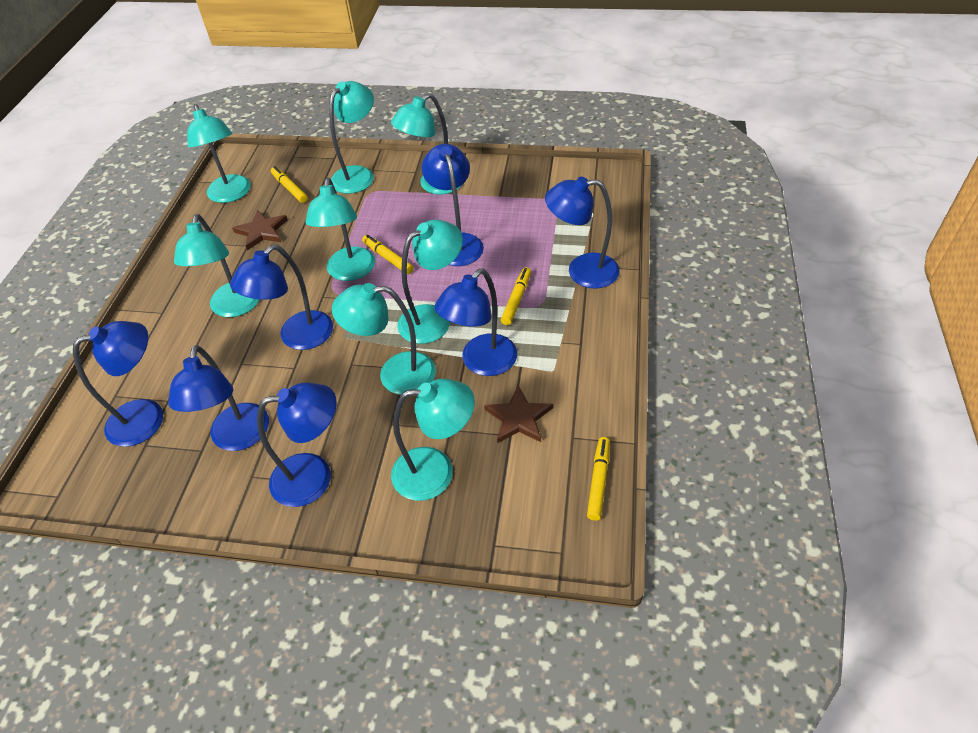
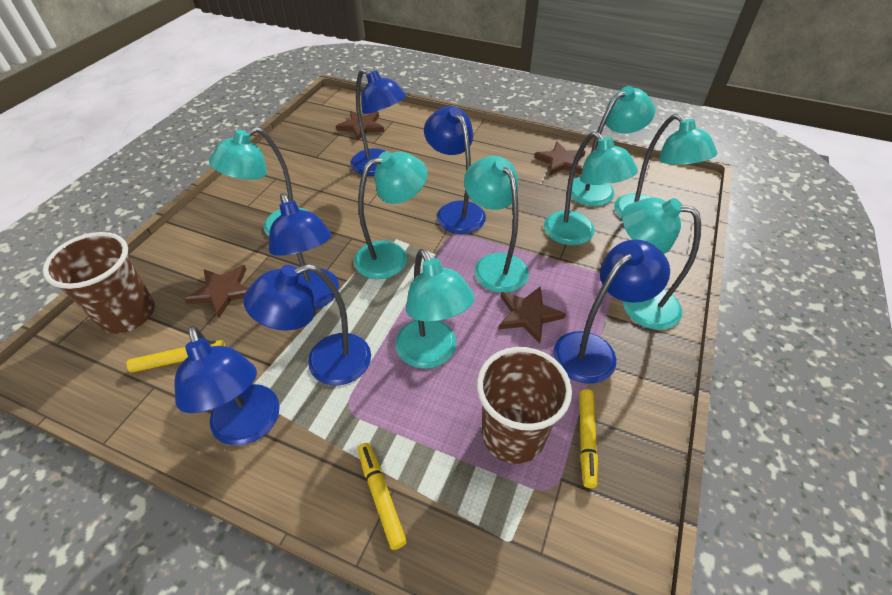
blue lamp: [73,321,163,447] [168,345,269,451] [230,245,333,350] [257,383,337,507] [422,144,484,266] [434,268,517,376] [545,177,620,289] = 7 -> [175,326,280,446] [243,264,371,385] [269,193,339,309] [350,68,406,176] [424,106,486,234] [553,239,670,384] = 6
brown cup: none = 0 -> [43,232,155,334] [477,347,572,464] = 2
brown star: [232,210,288,250] [484,385,553,443] = 2 -> [185,265,248,318] [336,111,384,141] [499,286,566,344] [534,141,585,176] = 4
yellow marker: [271,166,308,203] [362,235,413,274] [501,267,531,325] [587,437,610,521] = 4 -> [127,340,225,373] [358,443,407,550] [579,389,598,488] = 3

